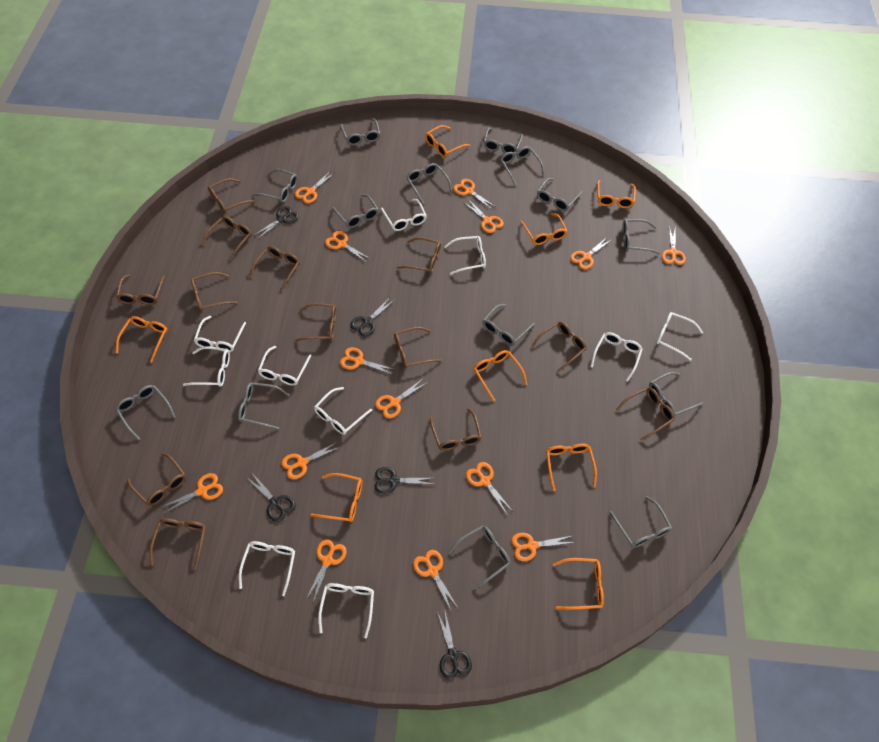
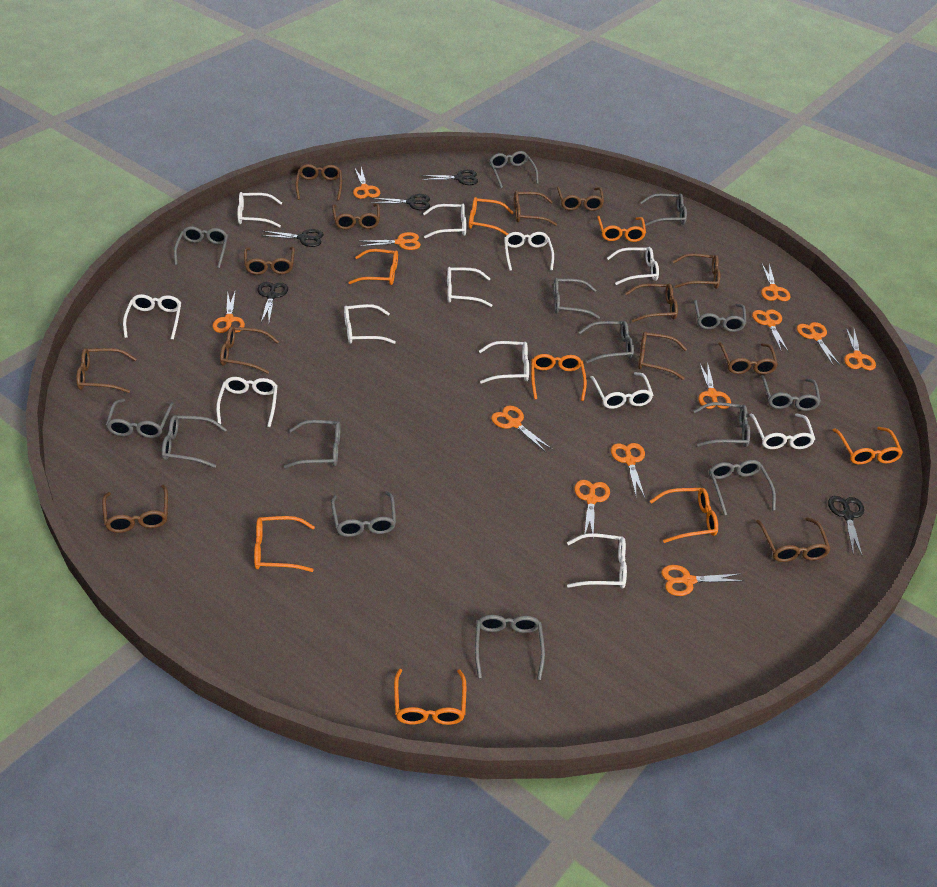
orange scissors: [160,473,223,514] [281,442,340,479] [295,172,334,204] [305,540,346,602] [325,231,370,262] [340,347,396,375] [375,380,426,418] [413,550,458,610] [453,179,496,209] [464,199,504,233] [466,462,512,514] [511,533,575,561] [570,237,611,269] [662,226,686,265] = 14 -> [213,292,245,333] [353,167,380,199] [359,232,421,250] [491,406,552,452] [574,480,610,534] [611,443,645,498] [661,565,744,596] [698,362,731,409] [752,309,789,352] [761,264,791,301] [797,322,840,365] [844,328,876,370] = 12
white glasses: [183,347,230,387] [194,316,246,352] [239,541,295,596] [258,346,311,386] [314,387,372,435] [318,583,374,638] [381,199,427,231] [444,236,486,275] [590,332,643,381] [656,312,703,361] = 10 -> [123,294,181,340] [216,377,278,427] [237,192,282,228] [344,304,396,344] [423,204,466,238] [447,267,492,307] [479,341,529,384] [504,232,554,271] [567,533,627,589] [590,372,653,409] [607,247,659,285] [750,414,815,449] = 12

